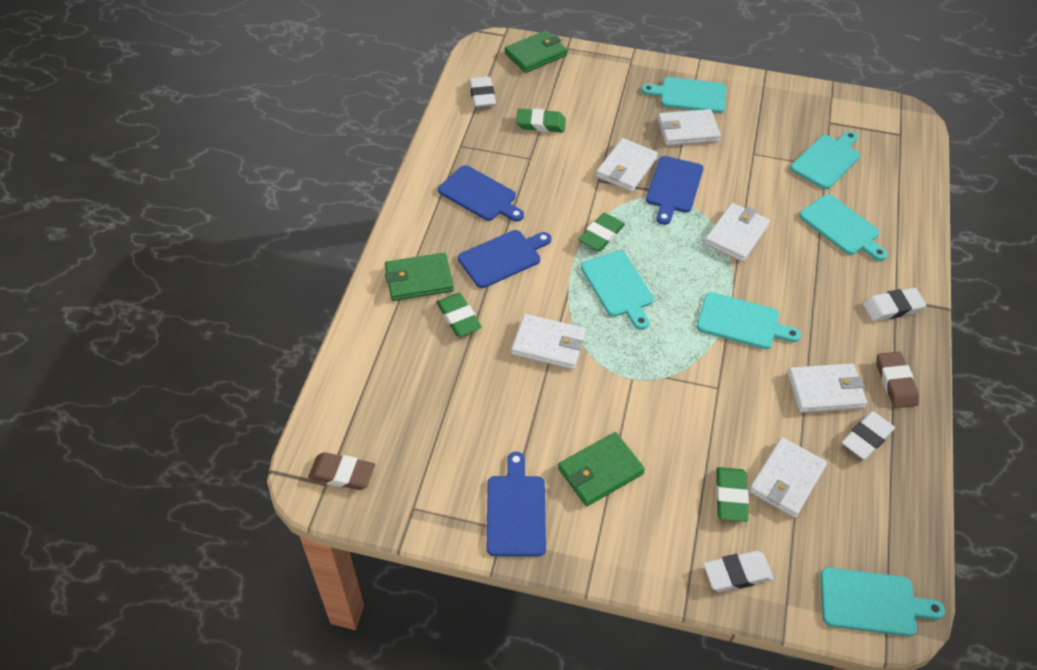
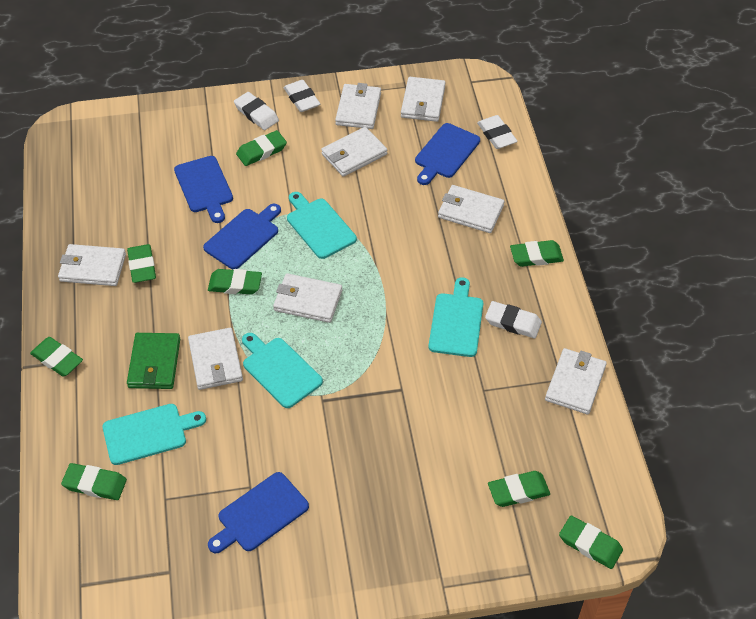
brown eraser: [308,452,375,490] [877,352,919,408] = 2 -> none = 0
green eraser: [436,293,482,337] [516,108,566,132] [578,213,625,251] [716,467,749,522] = 4 -> [30,337,83,377] [61,463,127,500] [127,244,156,283] [208,269,262,294] [236,130,287,166] [488,471,550,507] [510,240,564,267] [559,516,623,569] = 8
green wallet: [385,253,454,301] [505,30,568,73] [558,432,645,506] = 3 -> [127,333,180,389] = 1
turquoise cutting board: [581,251,654,330] [641,77,726,113] [697,292,801,349] [790,131,860,189] [799,194,888,261] [820,567,945,636] = 6 -> [102,404,206,465] [242,333,323,408] [287,192,357,259] [428,277,483,357] = 4
white wallet: [511,314,586,370] [596,138,658,192] [658,109,721,146] [704,203,770,262] [749,437,827,518] [788,363,867,413] = 6 -> [58,244,126,286] [188,328,243,390] [273,273,342,323] [321,127,387,177] [335,83,381,129] [401,77,446,122] [438,185,504,233] [545,348,607,414] = 8

